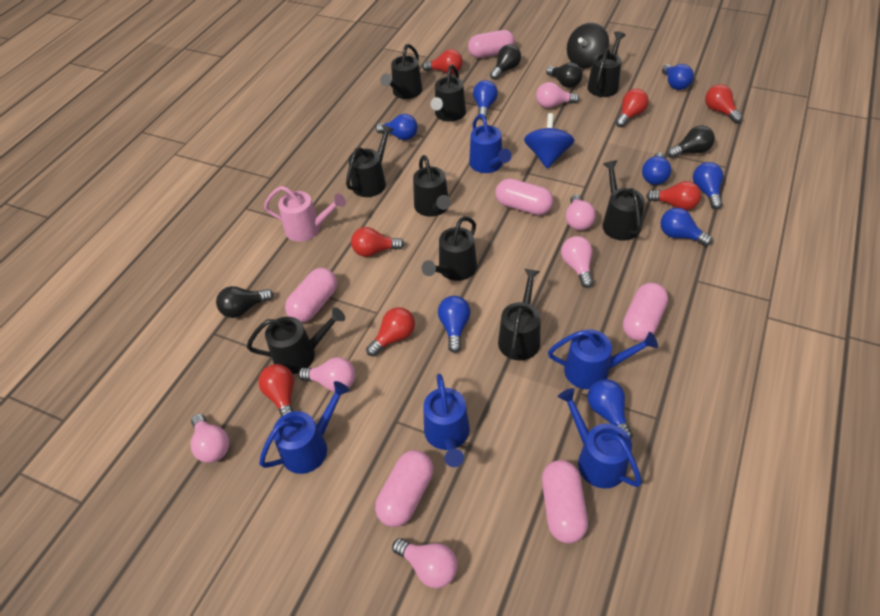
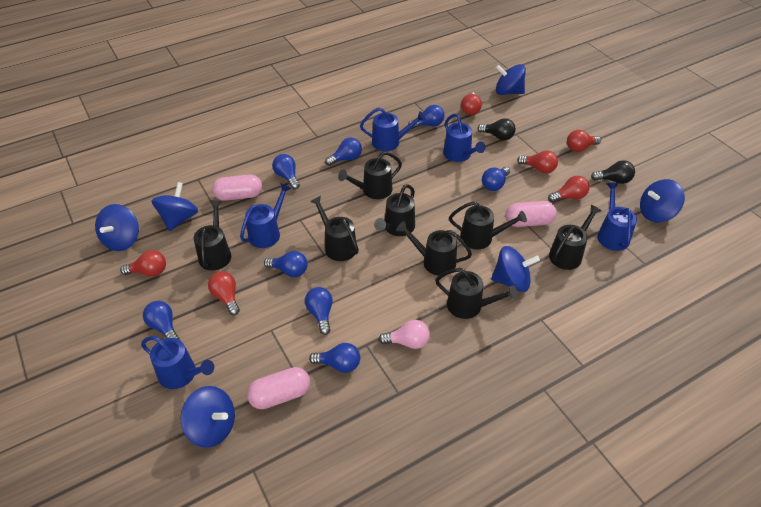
black light bulb: [216,286,274,318] [490,44,521,80] [546,62,583,88] [667,125,715,158] = 4 -> [478,118,516,140] [591,160,635,184] = 2
black spinning top: [567,23,609,68] = 1 -> none = 0
black watering can: [247,307,345,374] [346,125,394,197] [380,44,423,99] [413,155,451,217] [422,216,477,281] [430,65,466,122] [498,269,540,361] [587,31,626,97] [602,160,645,241] = 9 -> [194,200,231,271] [310,196,359,261] [338,151,402,199] [374,184,415,236] [396,221,472,276] [435,268,518,319] [449,202,527,249] [549,205,602,270] = 8
blue spinning top: [524,113,575,169] = 1 -> [95,204,139,251] [151,182,198,231] [180,386,235,448] [491,246,540,292] [496,64,526,95] [640,179,685,222] = 6
pink capsule: [285,268,337,323] [375,450,433,527] [468,30,515,58] [496,179,553,215] [542,460,588,543] [623,283,668,341] = 6 -> [212,175,262,201] [247,367,310,409] [505,201,557,227] = 3
pink light bulb: [191,414,229,463] [298,357,355,392] [392,538,458,588] [536,82,579,108] [561,236,593,288] [566,194,596,230] = 6 -> [379,320,430,349] = 1
pink watering can: [264,186,346,242] = 1 -> none = 0
red light bulb: [258,364,294,417] [351,227,405,257] [366,307,415,356] [422,49,463,74] [615,89,649,127] [646,181,701,211] [705,84,743,123] = 7 -> [120,250,166,277] [208,271,240,315] [461,92,482,115] [517,150,558,174] [548,176,590,202] [567,130,601,152] = 6

